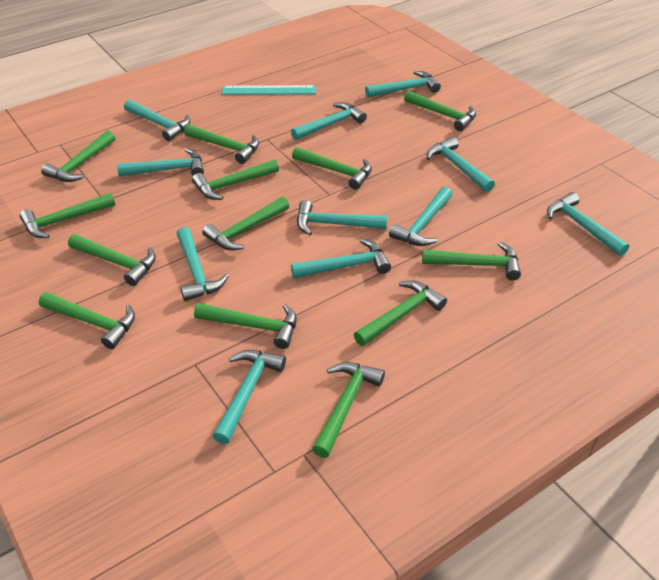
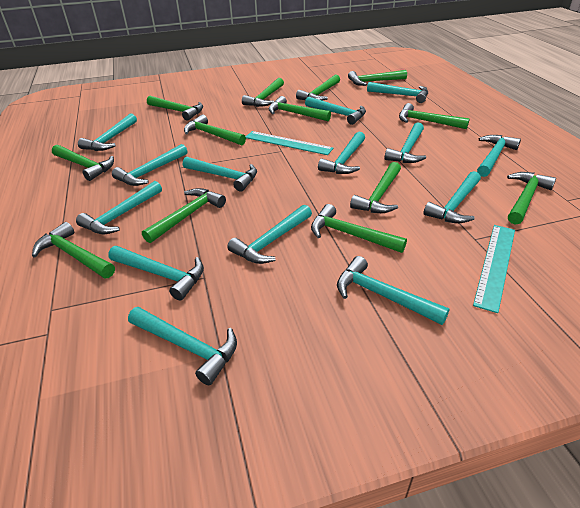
turquoise hammer: [117,148,204,176] [124,100,190,141] [177,227,229,301] [213,350,286,444] [291,102,367,140] [291,239,391,278] [297,200,387,235] [365,71,441,98] [389,187,453,246] [427,137,495,192] [547,192,629,256] = 11 -> [76,181,162,234] [78,114,137,151] [108,246,204,301] [112,144,187,186] [128,307,237,385] [183,157,257,192] [227,205,312,264] [305,97,366,125] [318,132,365,174] [337,256,450,325] [367,82,428,103] [385,122,426,163] [424,171,481,223] [477,135,521,177] = 14
turquoise ruler: [222,85,316,95] = 1 -> [245,131,334,155] [473,225,515,313] = 2

